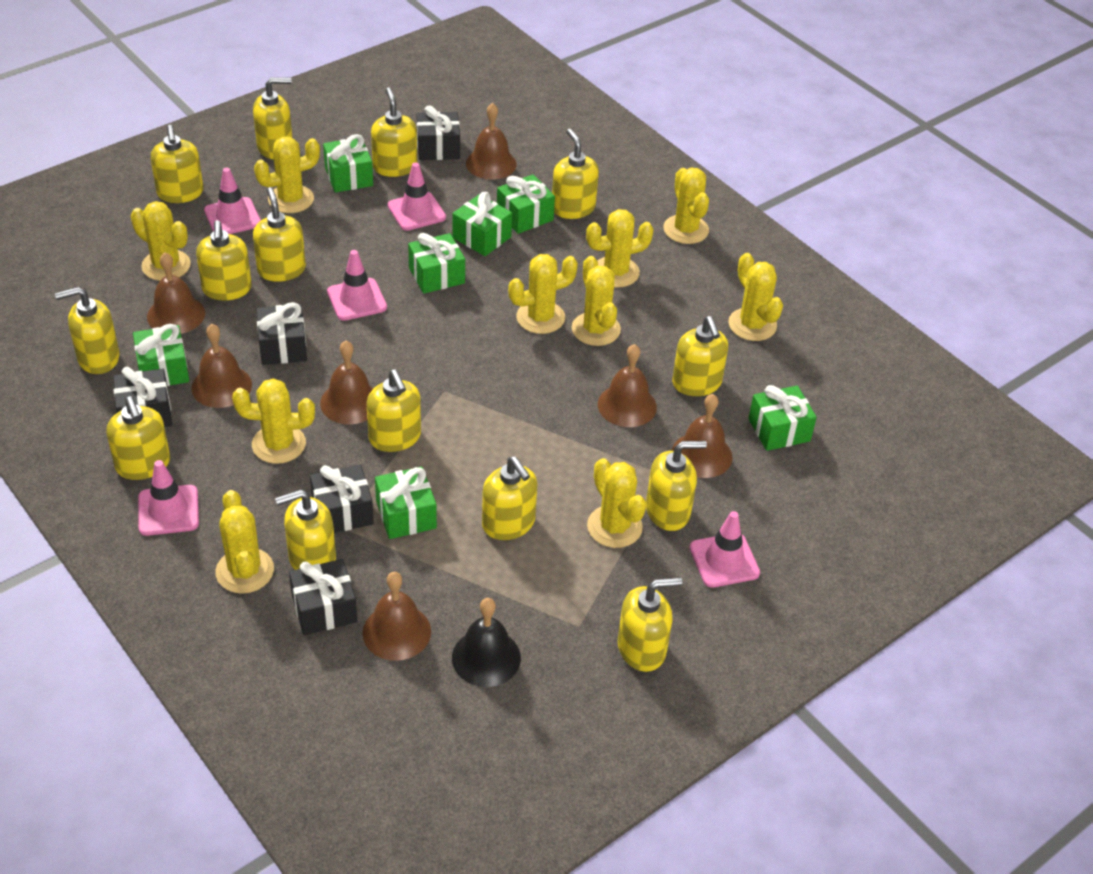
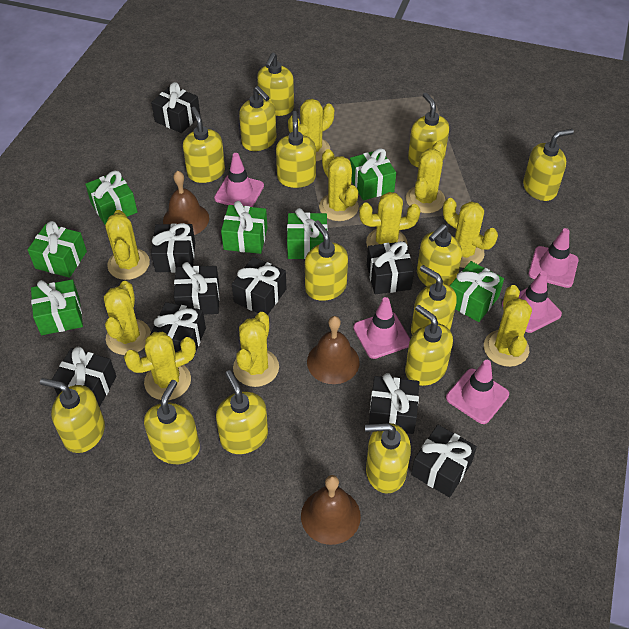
black bell: [452,598,521,687] = 1 -> none = 0
black gift: [113,366,172,427] [257,302,307,365] [289,559,357,635] [310,465,374,533] [416,105,460,160] = 5 -> [52,346,116,407] [150,302,206,361] [151,82,200,133] [151,223,195,273] [174,262,220,315] [232,257,287,315] [367,241,414,294] [369,373,419,434] [411,425,477,497] = 9
brown bell: [147,252,205,334] [191,324,252,408] [320,340,374,424] [362,572,431,661] [466,103,517,180] [598,344,657,427] [672,394,733,478] = 7 -> [163,171,209,235] [301,475,361,545] [307,316,360,384] = 3

